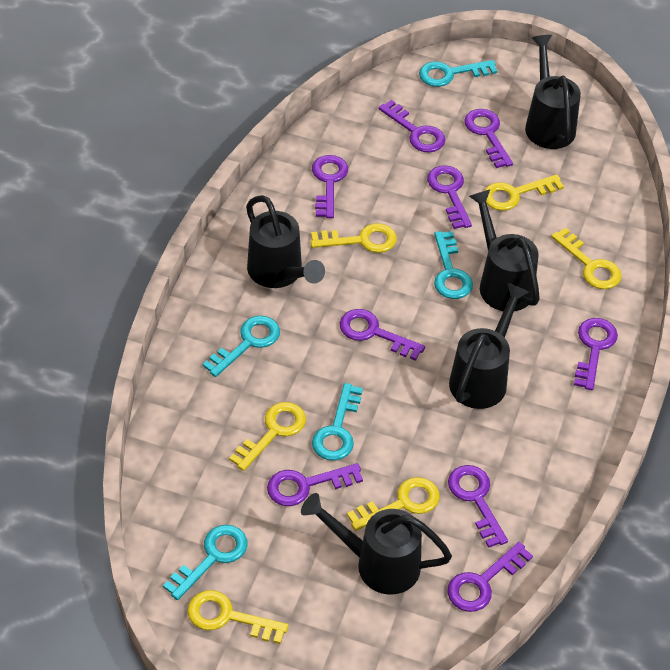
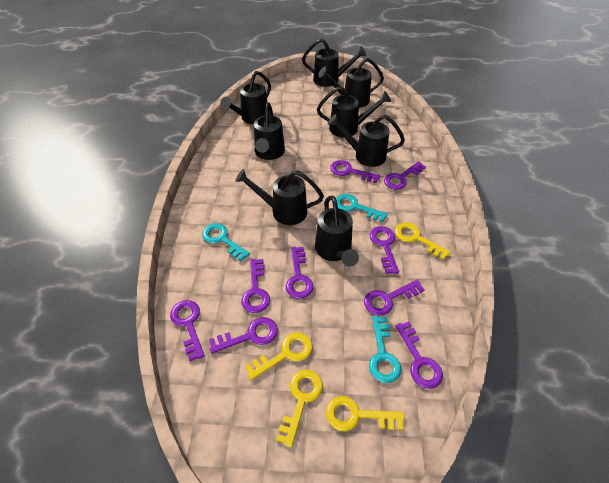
black watering can: [246,195,325,288] [301,493,452,595] [449,283,529,409] [469,190,540,311] [525,35,581,149] = 5 -> [220,71,271,125] [235,169,324,225] [254,103,285,160] [302,38,366,87] [315,195,359,267] [317,86,391,137] [318,58,384,108] [328,114,405,167] = 8
turquoise key: [163,525,247,600] [203,315,280,377] [312,383,363,461] [419,60,497,87] [434,231,473,299] = 5 -> [202,223,250,261] [336,194,388,222] [369,316,401,383] = 3
yellow key: [187,590,289,644] [229,402,306,471] [310,223,397,253] [347,477,440,531] [484,174,564,211] [551,228,622,289] = 6 -> [245,332,313,380] [276,370,323,447] [326,396,405,431] [395,222,451,260] = 4

